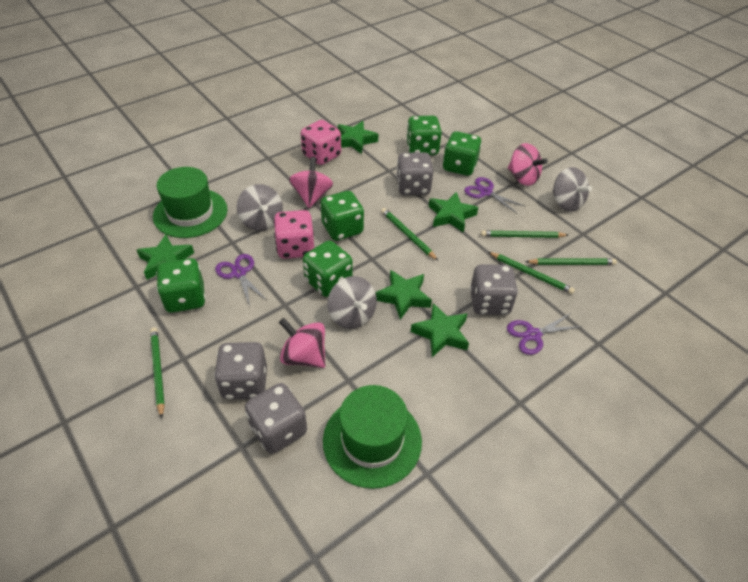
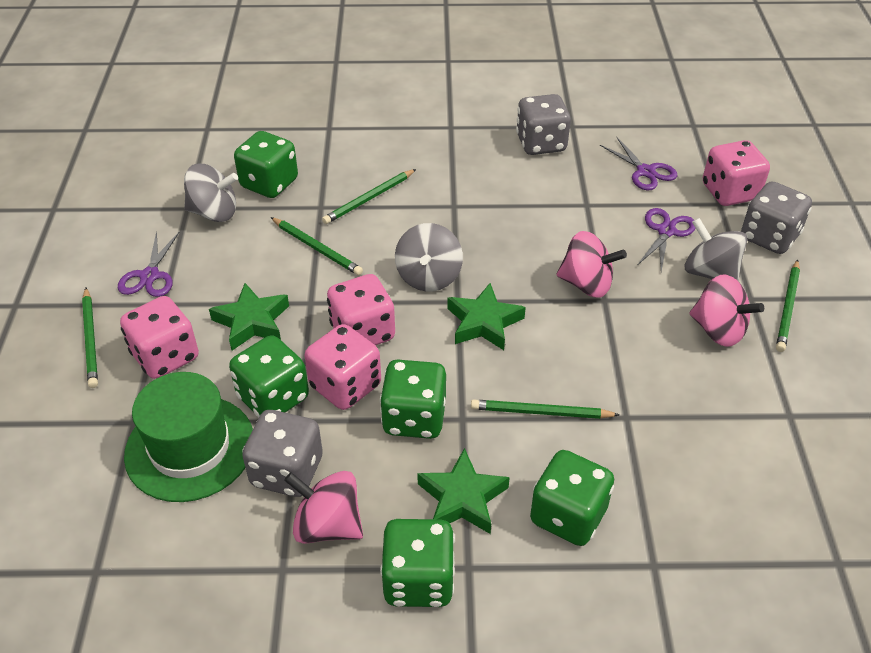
green hat: [153,167,227,238] [323,385,422,489] = 2 -> [124,372,253,502] = 1
green star: [137,234,194,280] [338,121,378,154] [375,270,432,320] [411,303,469,357] [429,192,478,233] = 5 -> [209,283,289,350] [417,448,510,534] [447,283,526,350] = 3
grey dice: [214,342,267,400] [245,383,307,454] [396,152,433,195] [470,264,518,315] = 4 -> [242,410,323,497] [516,94,571,155] [741,181,812,254] = 3
pink dice: [274,210,314,259] [301,120,341,165] = 2 -> [120,296,199,379] [305,324,381,410] [327,274,395,345] [703,140,770,206] = 4

